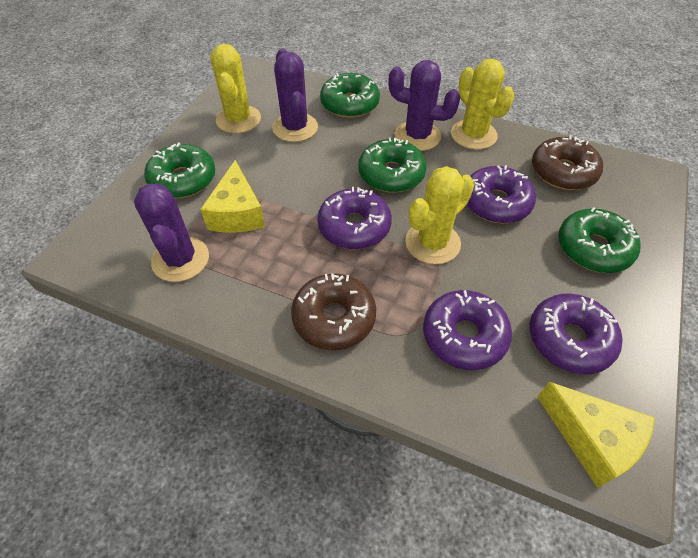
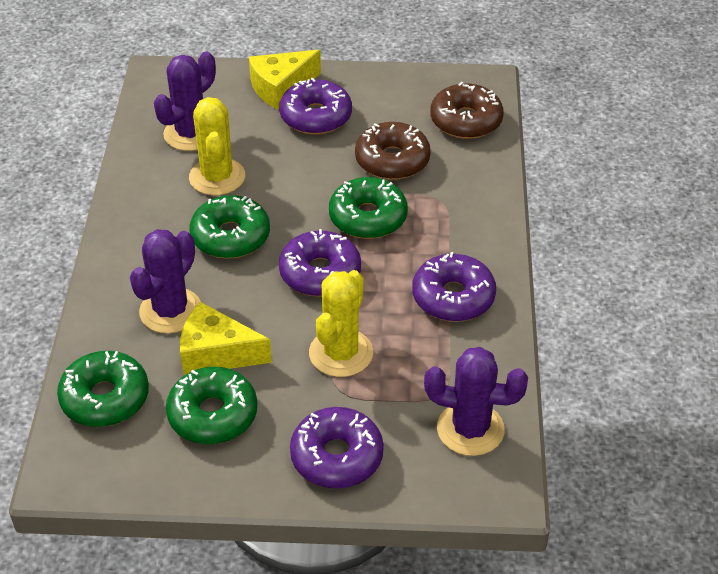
yellow cactus: [211,44,261,134] [405,166,474,264] [451,59,515,150] = 3 -> [189,97,245,196] [309,270,373,377] = 2

